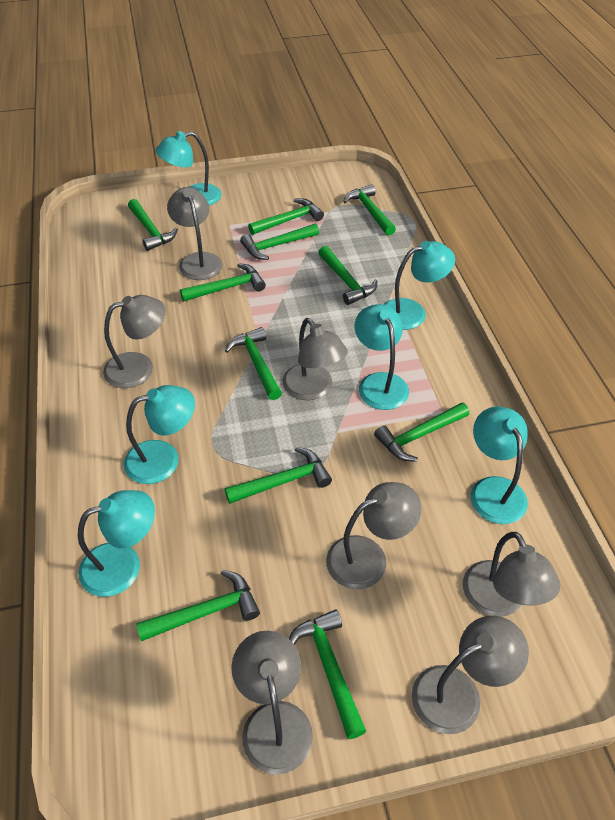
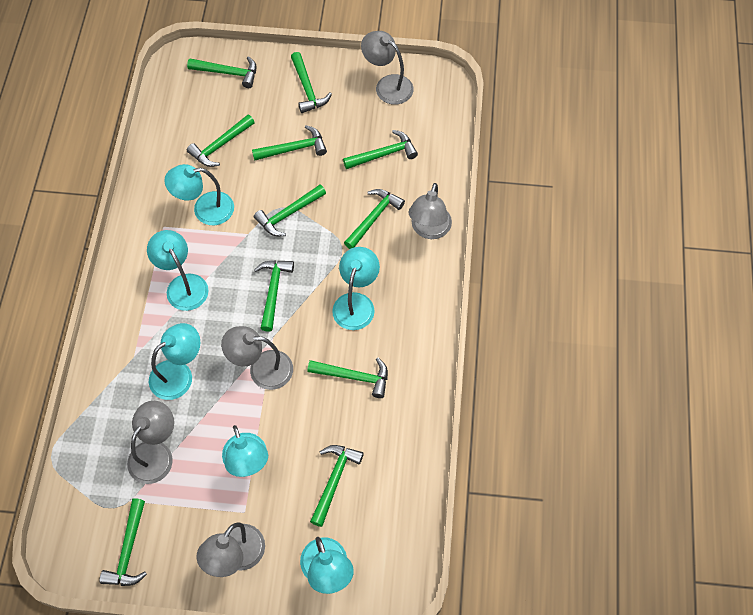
grey lamp: [103,295,166,388] [167,187,222,280] [231,631,313,775] [282,318,348,400] [326,482,421,589] [412,616,529,734] [463,532,560,617] = 7 -> [127,401,174,484] [197,522,265,577] [221,326,293,390] [361,31,413,105] [409,183,452,239] = 5

